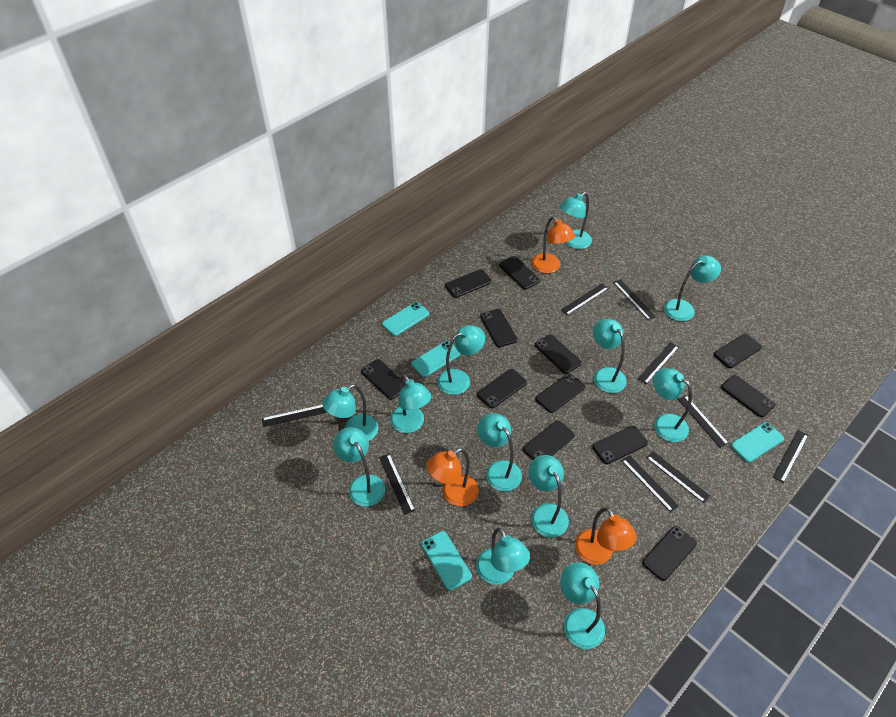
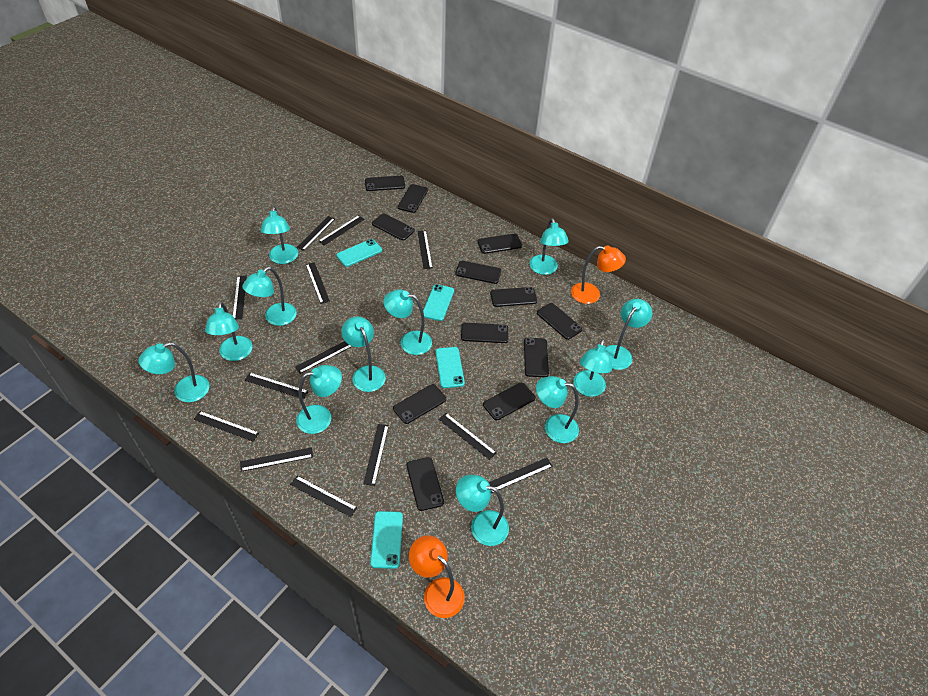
black ruler: [262,405,327,427] [379,454,415,515] [561,284,609,315] [613,279,656,320] [621,455,679,512] [638,342,679,384] [646,451,710,503] [678,395,729,448] [773,430,809,483] = 9 -> [194,411,259,442] [233,276,247,320] [240,447,313,472] [245,373,309,399] [290,476,357,517] [295,341,352,374] [296,216,335,251] [306,262,330,304] [318,215,365,245] [363,424,389,486] [417,231,433,269] [439,413,497,460] [488,458,553,493] = 13
orange lamp: [426,448,479,506] [532,216,575,273] [575,507,637,565] = 3 -> [409,535,465,618] [571,246,626,304] = 2

